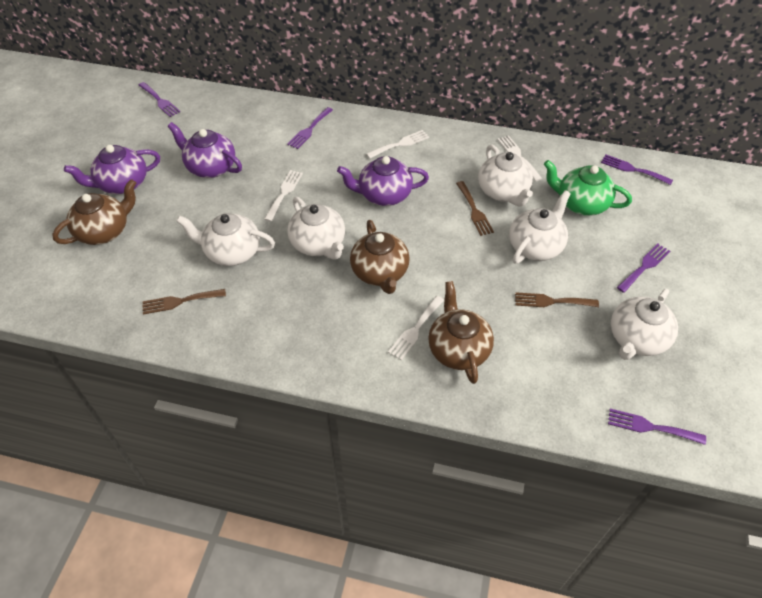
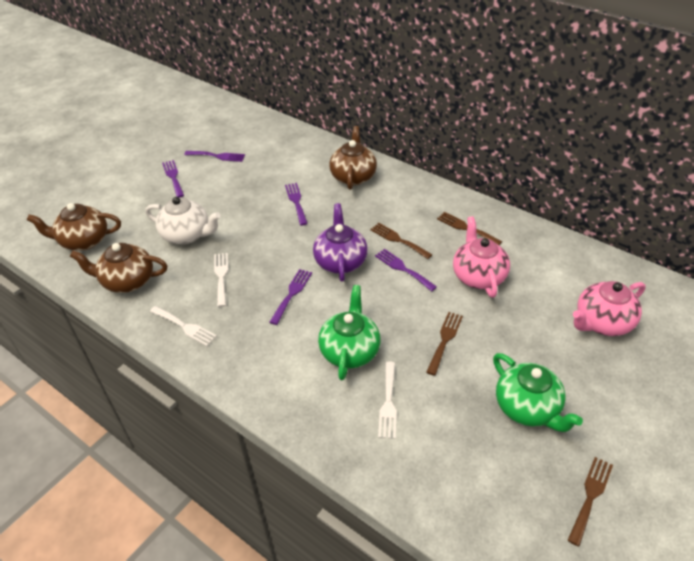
brown fork: [142,289,226,315] [456,181,494,236] [515,292,599,307] = 3 -> [370,223,432,259] [426,312,463,376] [437,212,502,245] [568,457,613,547] = 4
green teapot: [544,160,632,216] = 1 -> [318,285,380,380] [493,353,583,432] = 2
pink teapot: none = 0 -> [453,216,510,298] [573,281,646,336] = 2
purple teapot: [64,145,160,194] [168,122,242,178] [337,156,429,206] = 3 -> [313,203,368,282] = 1
white fork: [264,170,303,222] [366,130,429,159] [388,296,444,360] [498,135,542,181] = 4 -> [150,306,217,346] [214,253,228,307] [378,361,397,439] = 3
white teapot: [176,213,275,266] [287,197,345,260] [478,145,533,207] [509,190,571,264] [611,289,678,360] = 5 -> [145,197,221,244] = 1

